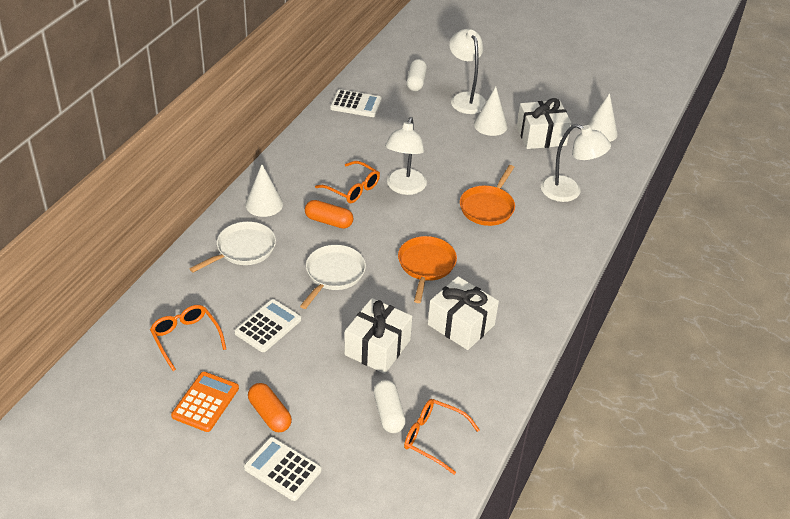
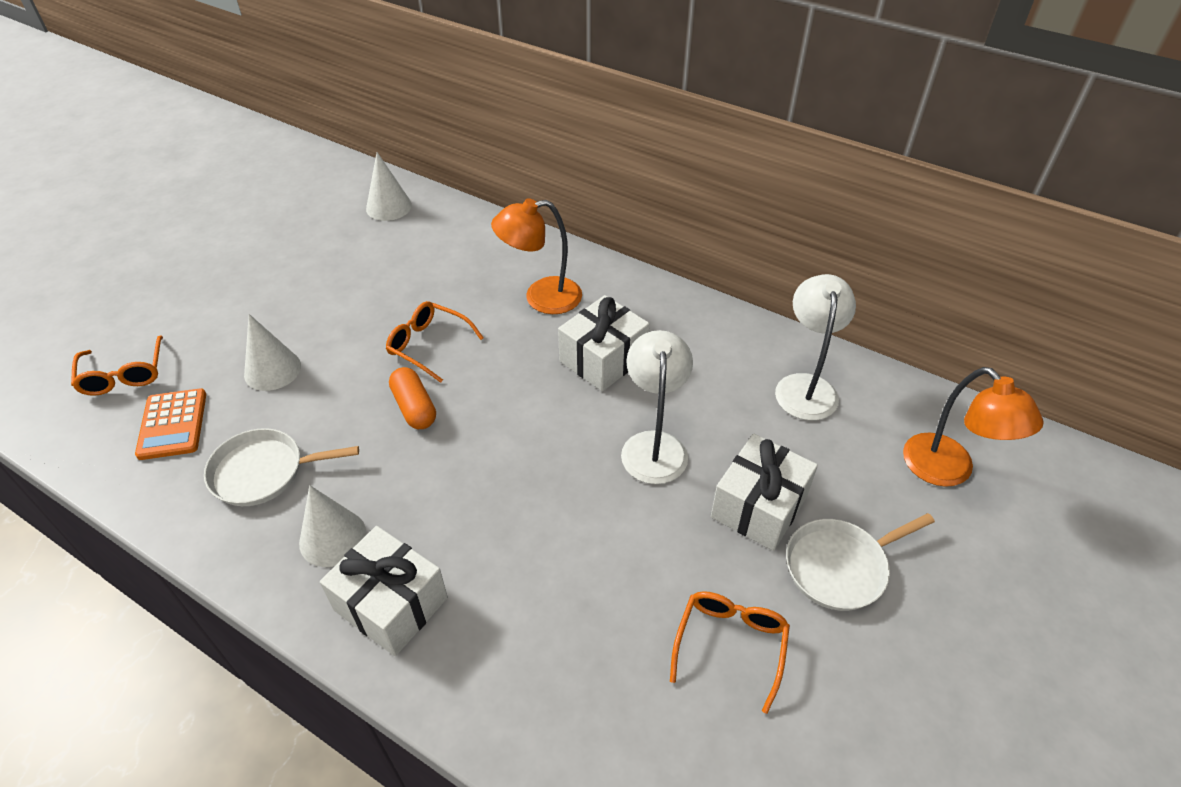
orange capsule: [248,383,292,432] [305,200,353,229] = 2 -> [389,367,436,429] = 1
orange lamp: none = 0 -> [491,198,582,314] [903,367,1044,487] = 2
orange pan: [398,236,457,303] [460,165,515,226] = 2 -> none = 0
white calculator: [234,299,301,352] [244,437,322,501] [330,89,382,117] = 3 -> none = 0
white capsule: [373,380,406,433] [406,59,427,91] = 2 -> none = 0
white lamp: [385,117,427,195] [449,29,486,114] [541,124,611,202] = 3 -> [621,330,693,484] [775,274,856,421] = 2

